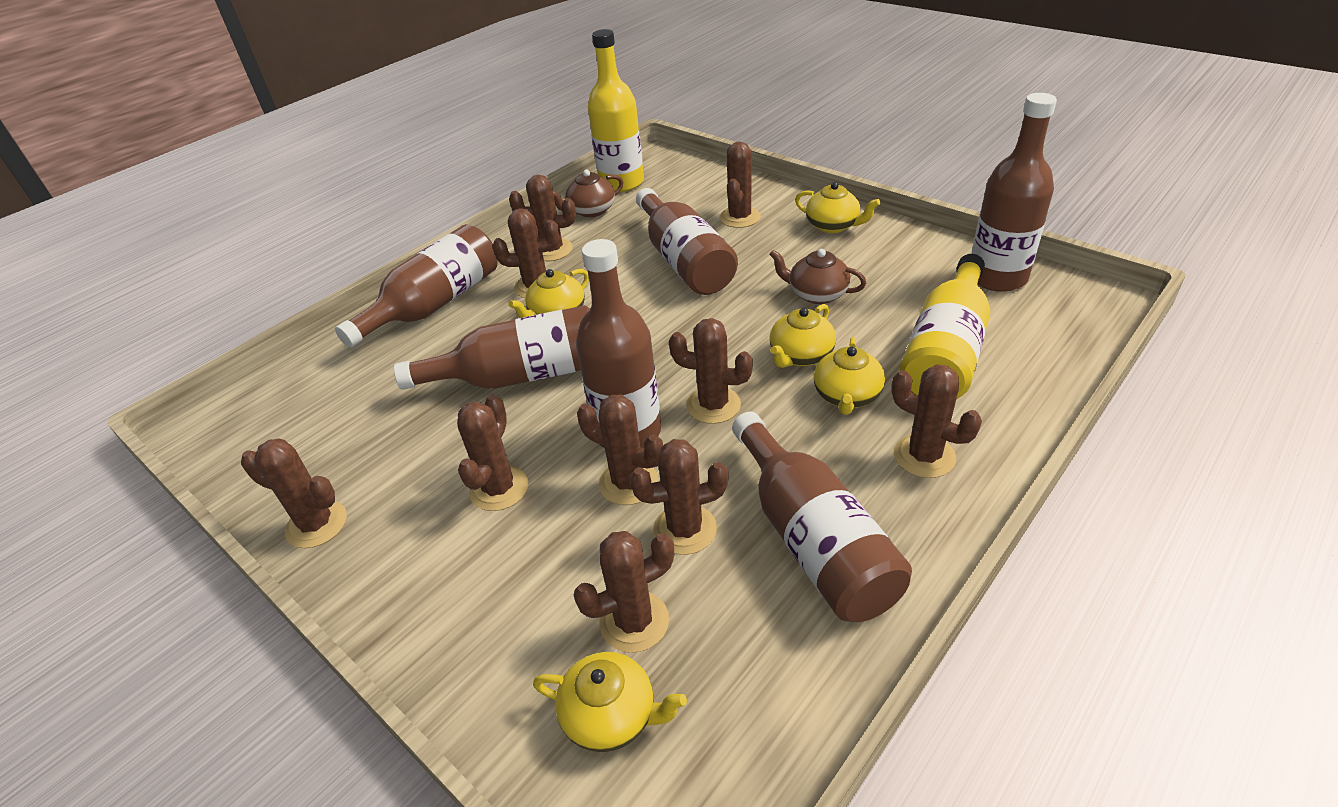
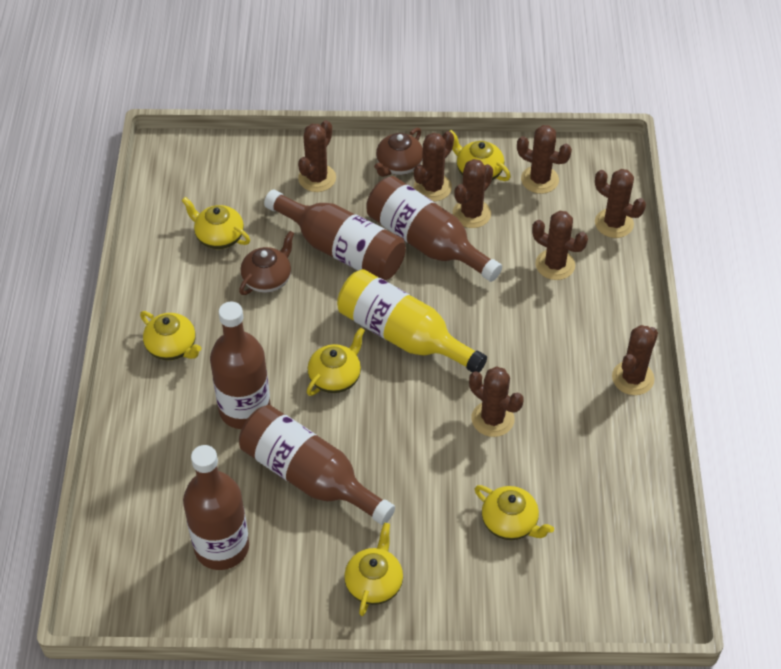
brown bottle: [335,224,498,348] [394,305,590,390] [576,239,661,448] [636,188,738,295] [732,412,912,622] [972,93,1057,292] = 6 -> [183,445,249,570] [210,302,270,429] [239,405,395,525] [264,190,406,281] [366,176,502,282] = 5
brown cactus: [241,438,347,548] [457,395,528,511] [493,208,559,298] [509,175,576,261] [574,531,674,653] [577,394,663,505] [630,439,729,555] [669,318,753,424] [719,142,761,228] [891,364,982,478] = 10 -> [298,120,336,192] [414,131,454,201] [453,159,493,228] [469,366,524,437] [517,125,572,194] [532,211,588,280] [595,169,646,238] [612,325,658,395] = 8
yellow bottle: [588,29,644,192] [900,254,990,399] = 2 -> [337,269,487,372] = 1
yellow teapot: [509,269,589,318] [533,652,687,752] [770,304,836,368] [795,182,880,233] [814,337,885,415] = 5 -> [140,311,201,360] [181,197,250,249] [307,328,365,396] [344,523,403,616] [450,130,511,181] [475,485,554,540] = 6

